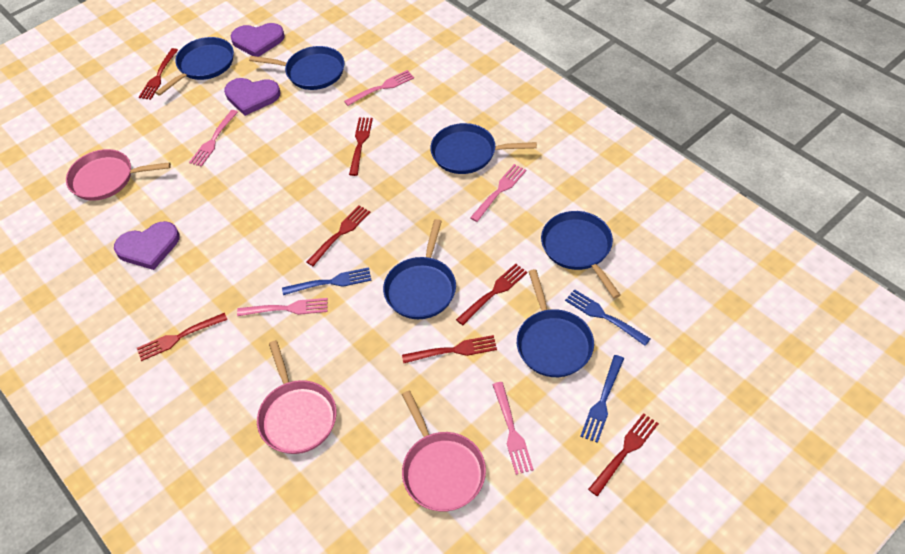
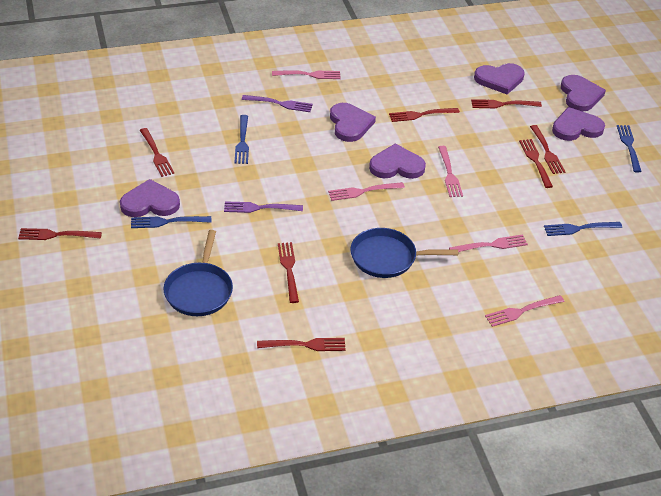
blue fork: [282,267,372,295] [565,289,650,346] [580,355,624,443] = 3 -> [131,216,211,228] [234,115,249,164] [544,222,622,236] [617,125,642,172] = 4
blue pan: [155,37,234,96] [249,46,344,90] [383,219,456,319] [430,123,537,174] [517,269,594,377] [541,211,621,298] = 6 -> [164,230,233,316] [350,228,458,278] = 2
pink pan: [66,149,171,201] [257,340,337,454] [402,391,486,512] = 3 -> none = 0
purple fork: none = 0 -> [224,201,303,213] [242,95,313,112] = 2
purple heart: [114,221,180,270] [224,78,280,116] [231,23,285,57] = 3 -> [120,179,180,217] [330,103,376,142] [369,144,426,179] [474,63,525,94] [552,107,605,141] [561,75,606,112] = 6
red fork: [137,313,227,361] [139,48,178,100] [307,205,370,266] [349,117,373,176] [402,335,497,363] [456,264,528,325] [588,413,659,496] = 7 -> [18,228,102,240] [140,128,174,177] [257,338,346,351] [278,242,299,303] [389,108,460,122] [471,99,542,108] [519,139,553,188] [530,125,566,174] = 8

